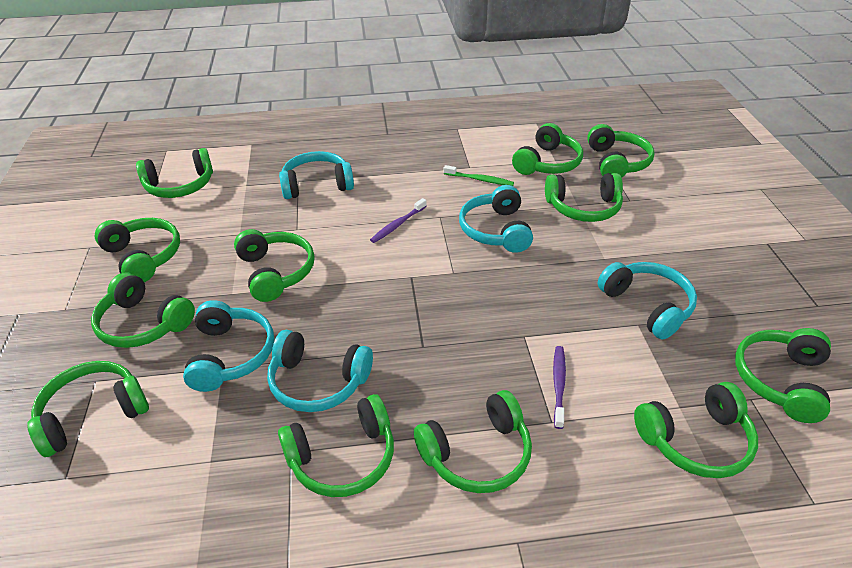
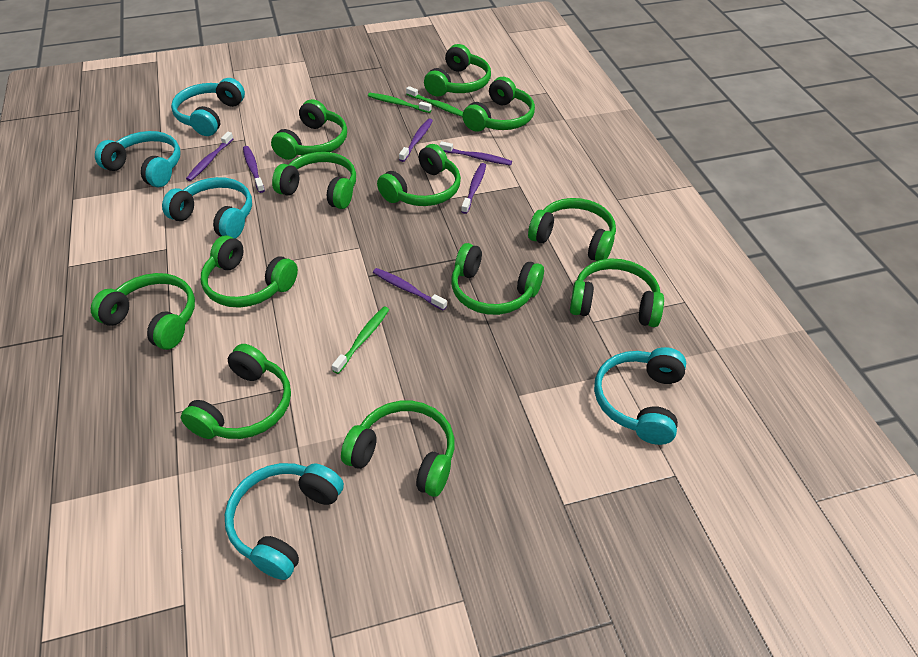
green toothbrush: [444,165,514,186] = 1 -> [332,306,389,374] [368,93,432,113] [406,86,463,117] = 3
purple toothbrush: [370,198,427,243] [553,346,566,429] = 2 -> [186,132,234,181] [243,146,265,193] [373,268,447,311] [399,118,433,162] [440,141,512,165] [461,163,486,214] = 6

